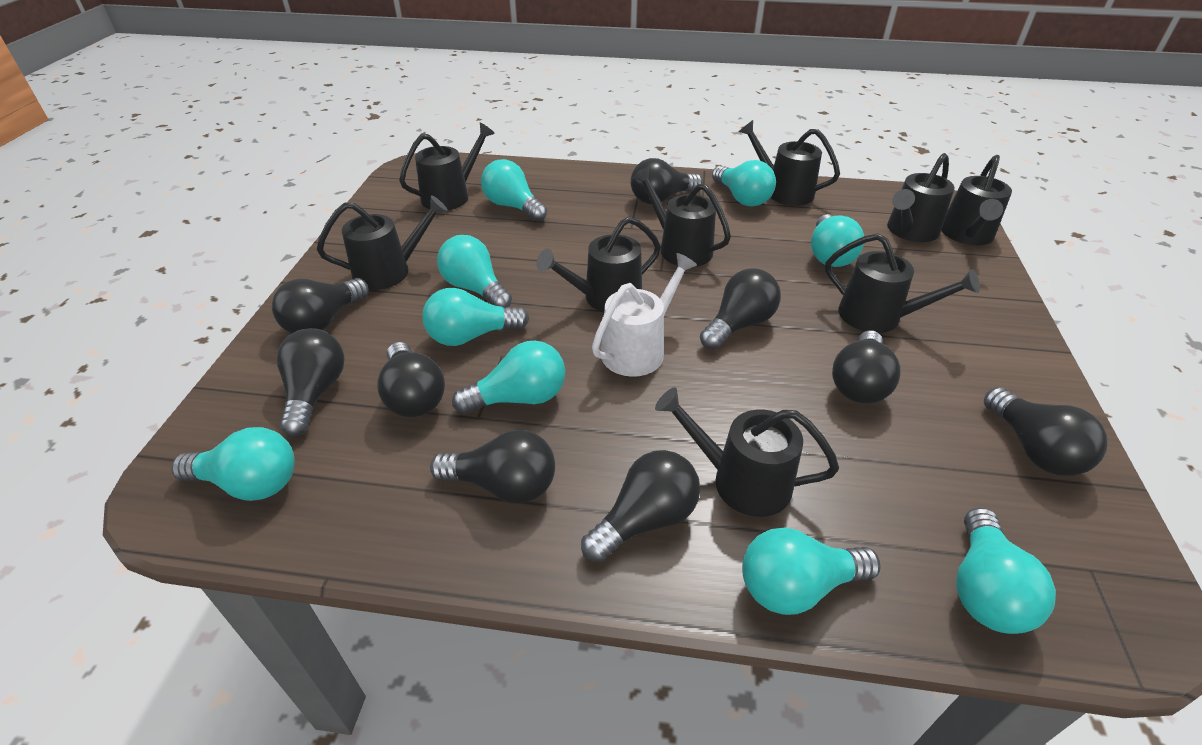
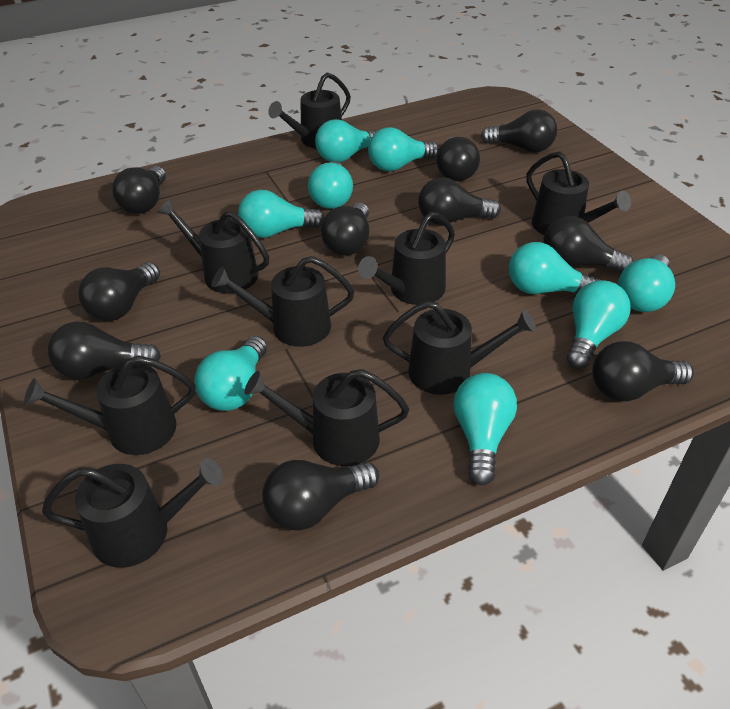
black light bulb: [272,278,369,334] [277,328,345,436] [377,342,445,417] [430,430,555,503] [581,450,700,562] [630,158,703,204] [700,268,781,350] [832,330,901,404] [984,387,1108,476] = 9 -> [48,322,161,379] [78,262,160,321] [112,166,166,214] [262,460,379,531] [321,203,369,256] [418,177,501,225] [436,137,480,181] [481,109,557,153] [543,216,633,273] [592,341,694,401] = 10
white watering can: [592,253,697,377] = 1 -> none = 0

